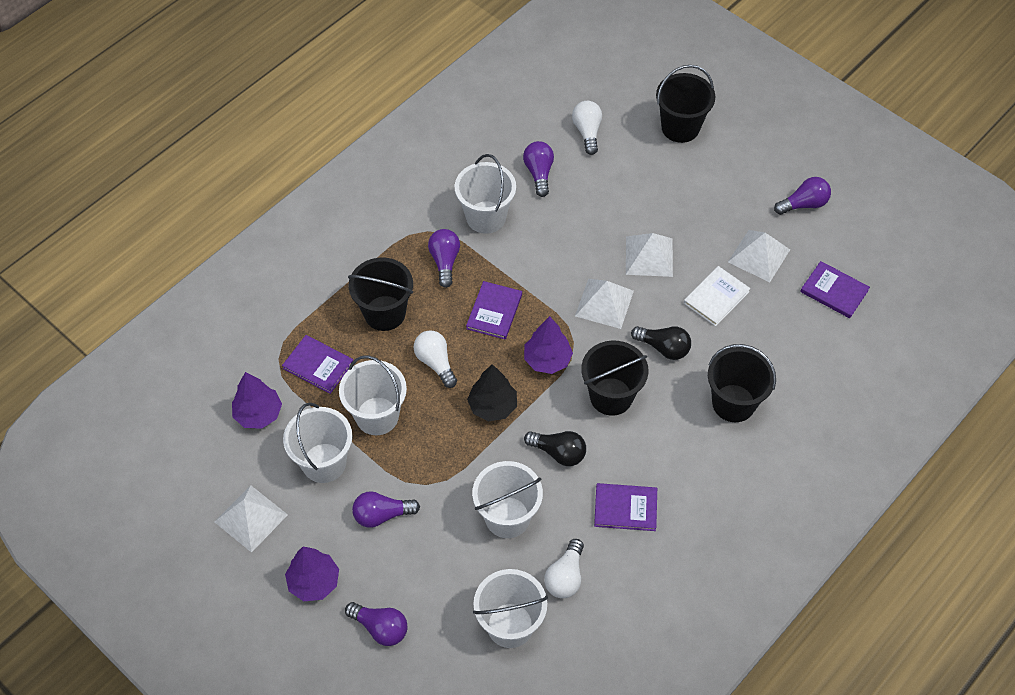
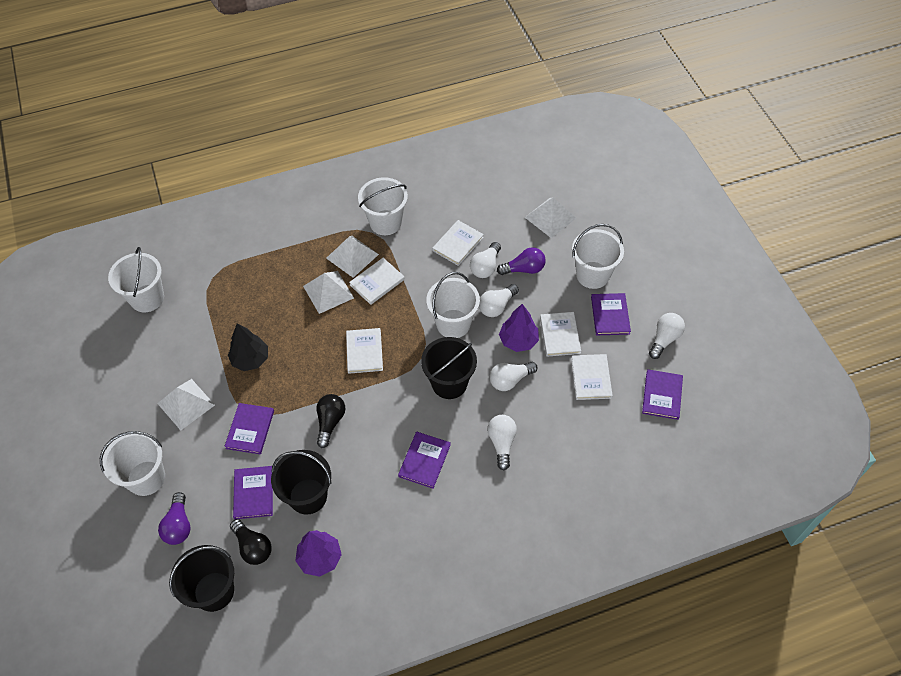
black bucket: [348,257,413,331] [581,341,648,416] [656,65,716,143] [708,344,776,422] = 4 -> [169,545,234,612] [271,450,332,515] [421,337,477,399] = 3
purple book: [282,335,353,394] [466,281,522,339] [594,483,657,531] [800,261,870,318] = 4 -> [224,403,274,455] [233,466,273,519] [398,432,451,489] [591,293,631,335] [642,369,683,420] = 5
purple light bulb: [345,602,408,646] [352,491,420,528] [428,229,460,288] [523,141,554,197] [774,177,831,215] = 5 -> [158,492,191,545] [497,247,546,275] = 2
purple tree: [232,372,282,429] [285,547,339,601] [524,316,573,374] = 3 -> [295,530,342,577] [499,304,539,352] = 2
white book: [684,266,751,327] = 1 -> [346,328,383,374] [349,258,405,305] [432,220,484,266] [540,312,581,357] [571,354,613,400] = 5
white light bulb: [413,330,457,388] [544,539,584,598] [572,101,602,155] = 3 -> [470,242,501,278] [479,284,519,317] [487,415,517,470] [490,362,538,391] [649,313,685,359] = 5

